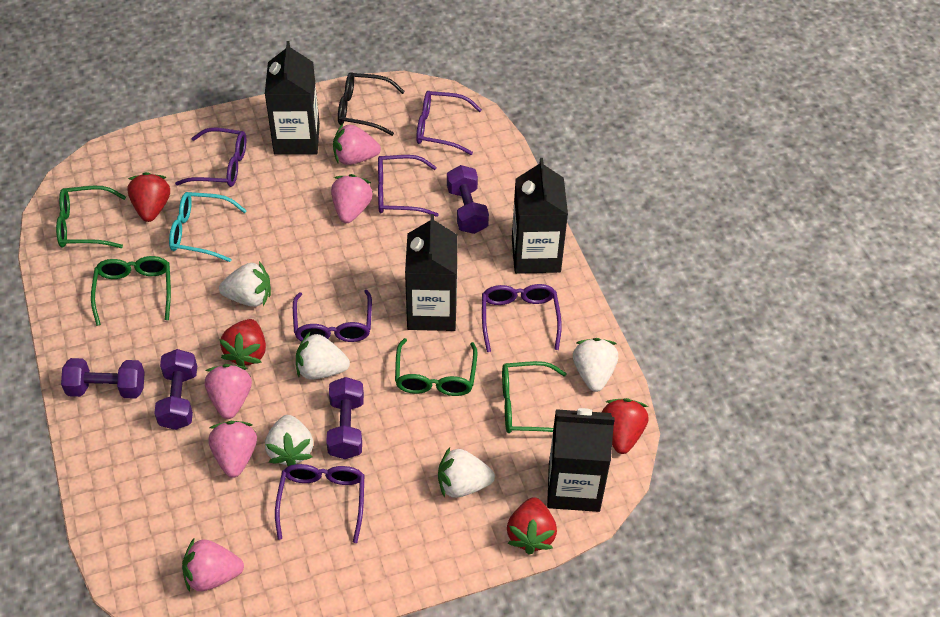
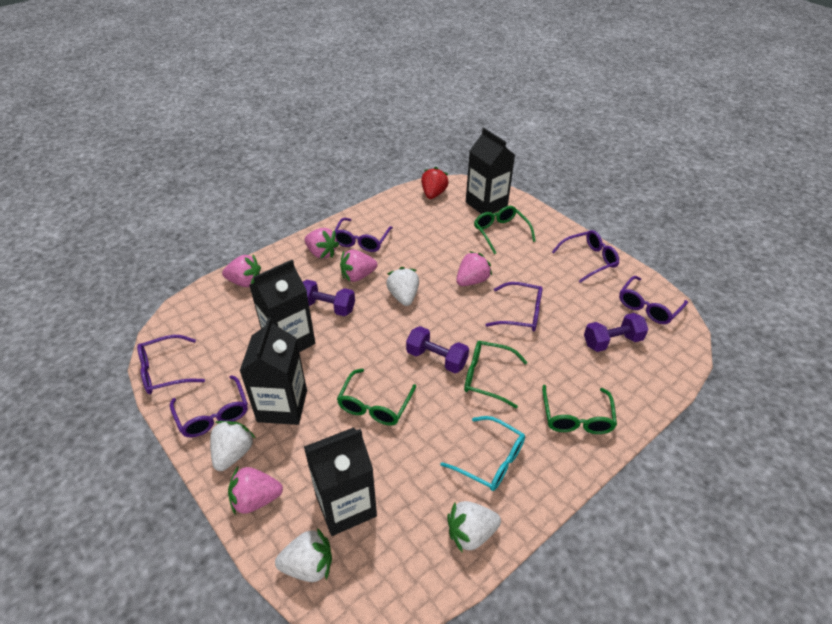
black glasses: [338,72,405,136] = 1 -> none = 0
purple dumbbell: [61,358,145,399] [154,349,197,430] [326,377,364,459] [447,165,489,234] = 4 -> [303,280,355,316] [406,326,469,373] [584,313,649,352] = 3
red strawberry: [127,172,170,222] [219,319,266,367] [507,497,557,555] [602,398,649,454] = 4 -> [421,167,449,199] = 1
white strawberry: [219,261,271,307] [265,415,313,466] [296,332,350,379] [438,447,495,498] [573,338,618,392] = 5 -> [210,421,255,471] [275,528,332,582] [386,267,419,306] [447,501,501,553] = 4

